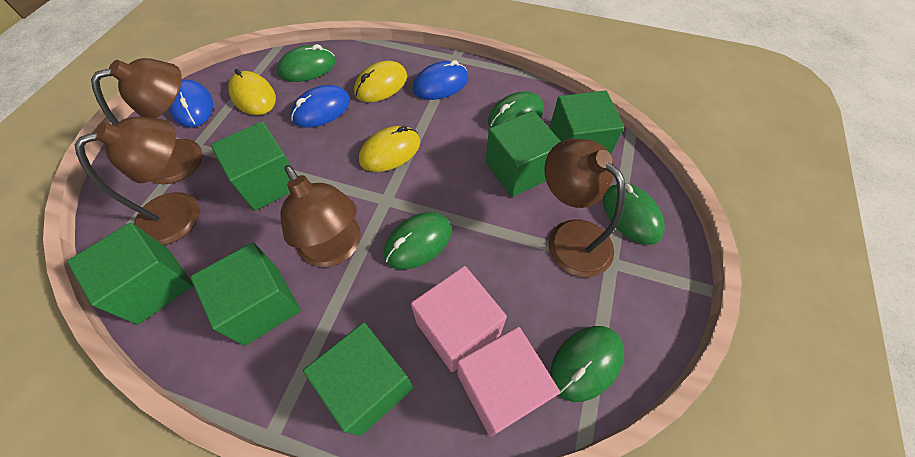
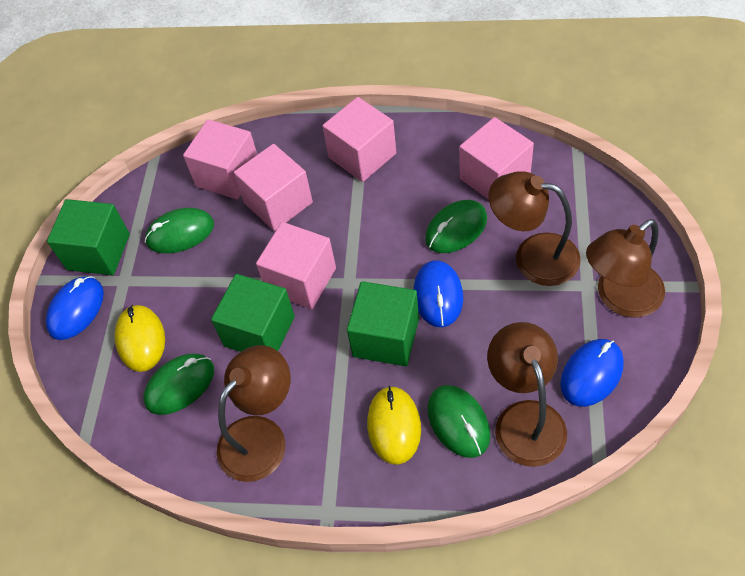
green cube: [67,222,194,325] [190,242,301,346] [211,121,291,211] [303,322,413,436] [486,110,561,197] [549,91,624,154] = 6 -> [47,199,130,275] [211,274,295,352] [347,281,419,366] = 3
green mouse: [277,44,336,82] [384,212,452,270] [488,91,544,128] [551,326,624,402] [603,183,665,245] = 5 -> [143,354,214,415] [145,208,214,253] [425,200,487,253] [427,385,491,458] = 4
pink cube: [411,266,507,372] [457,327,560,437] = 2 -> [183,119,257,199] [234,144,313,231] [256,222,336,309] [323,97,396,182] [459,117,534,200] = 5
yellow mouse: [228,69,276,115] [354,61,407,102] [359,126,420,172] = 3 -> [114,305,165,372] [367,386,421,465] = 2

